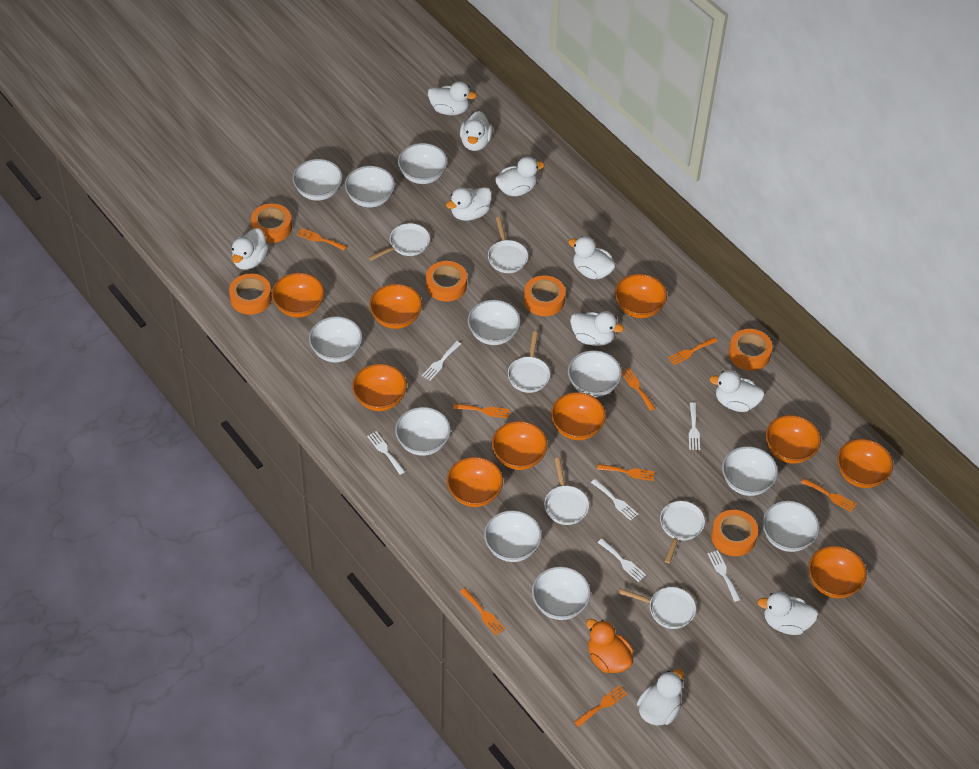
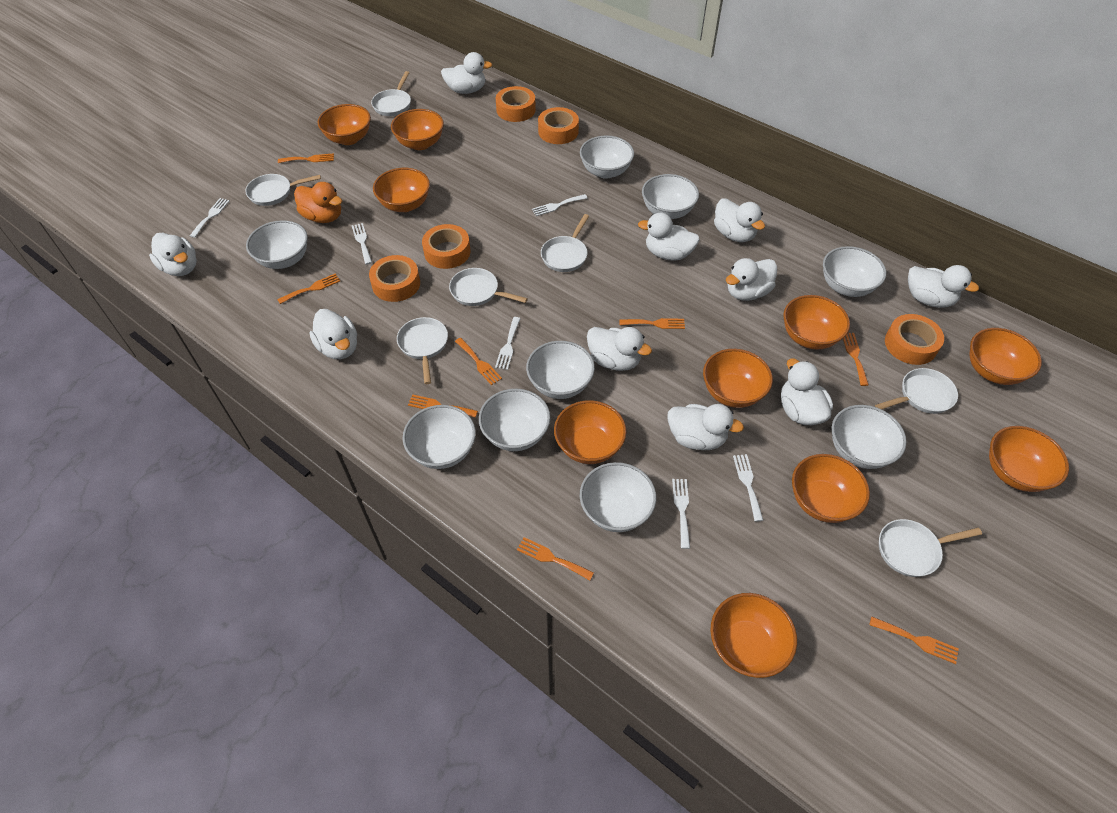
orange tape: [229,273,272,315] [251,203,292,243] [426,261,467,302] [524,275,566,316] [711,510,758,556] [729,329,772,371] = 6 -> [369,255,420,302] [422,224,471,269] [496,86,536,122] [538,107,579,144] [885,314,944,365] = 5
white bowl: [292,159,343,201] [309,316,362,362] [345,166,395,207] [395,407,451,456] [398,143,448,184] [468,300,521,345] [484,510,542,562] [532,566,591,620] [568,350,622,397] [722,446,778,496] [762,501,819,552] = 11 -> [246,220,308,269] [403,405,476,469] [479,389,550,451] [526,341,595,399] [580,136,634,179] [580,462,656,532] [642,174,699,219] [823,246,886,297] [832,405,907,469] = 9
white pan: [369,223,430,261] [488,217,528,273] [508,331,550,393] [544,458,589,525] [618,587,696,629] [660,501,705,563] = 6 -> [245,174,321,206] [371,71,411,116] [397,317,448,384] [449,268,528,306] [541,214,589,272] [875,368,958,414] [879,519,982,577] = 7

